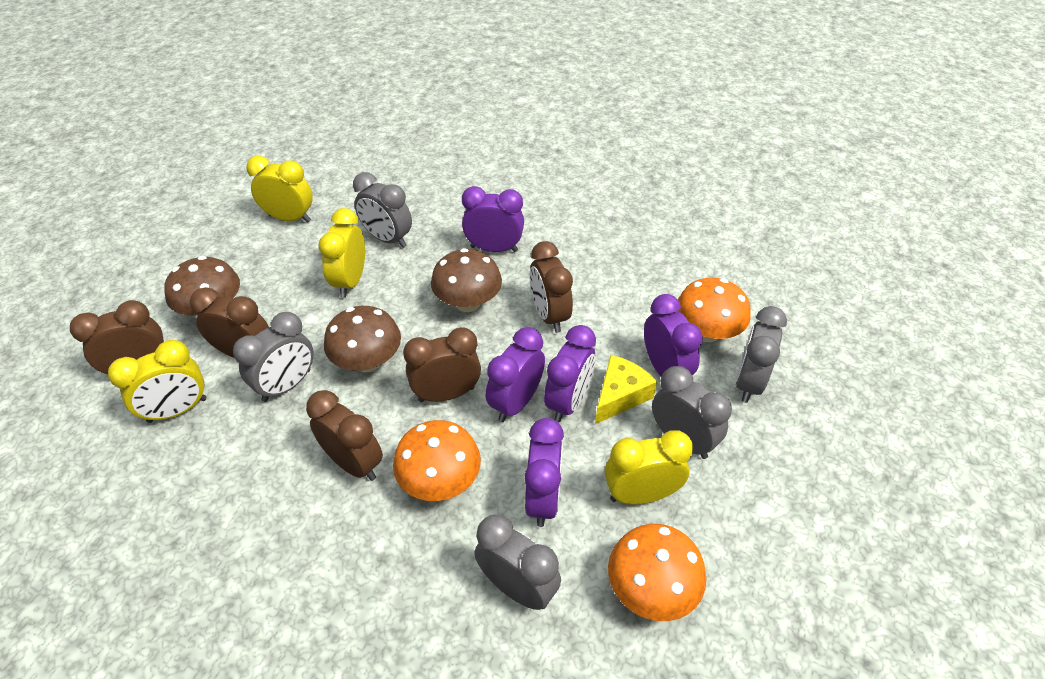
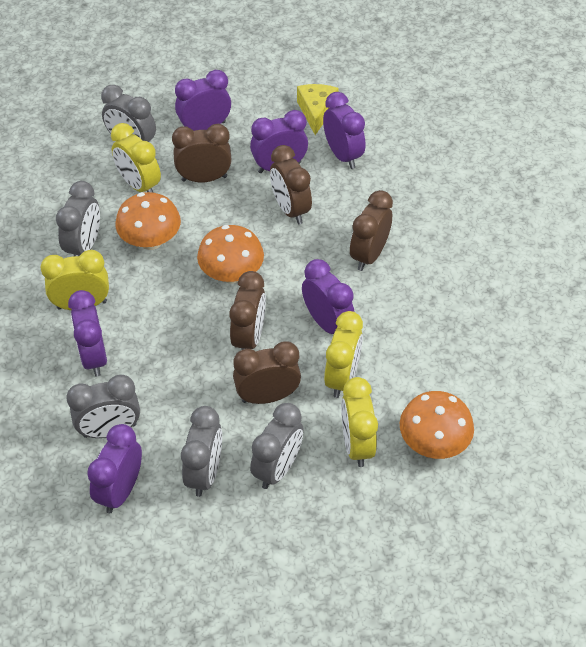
brown mushroom: [164,256,240,316] [324,306,401,372] [431,248,502,312] = 3 -> none = 0
purple clock: [462,186,524,252] [486,327,545,422] [525,418,564,527] [544,325,596,422] [644,294,703,377] = 5 -> [68,290,107,376] [87,424,142,513] [175,70,231,131] [250,110,308,173] [302,259,354,334] [323,92,366,169] = 6

